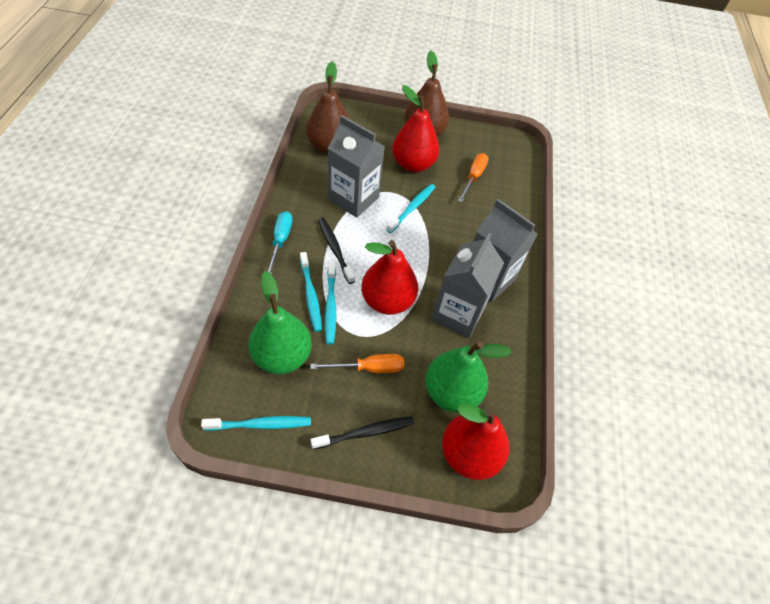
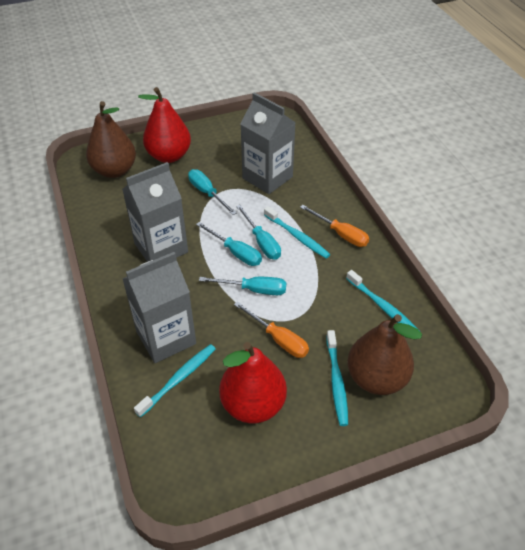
black toothbrush: [311,416,414,450] [318,218,355,284] = 2 -> none = 0
green pear: [249,271,312,374] [425,341,512,412] = 2 -> none = 0
red pear: [361,240,418,315] [392,85,439,172] [442,404,509,480] = 3 -> [138,87,191,163] [219,342,287,423] = 2
turquoise screwdriver: [268,211,293,274] = 1 -> [188,169,236,215] [196,222,262,266] [199,277,286,295] [236,205,281,259] = 4

